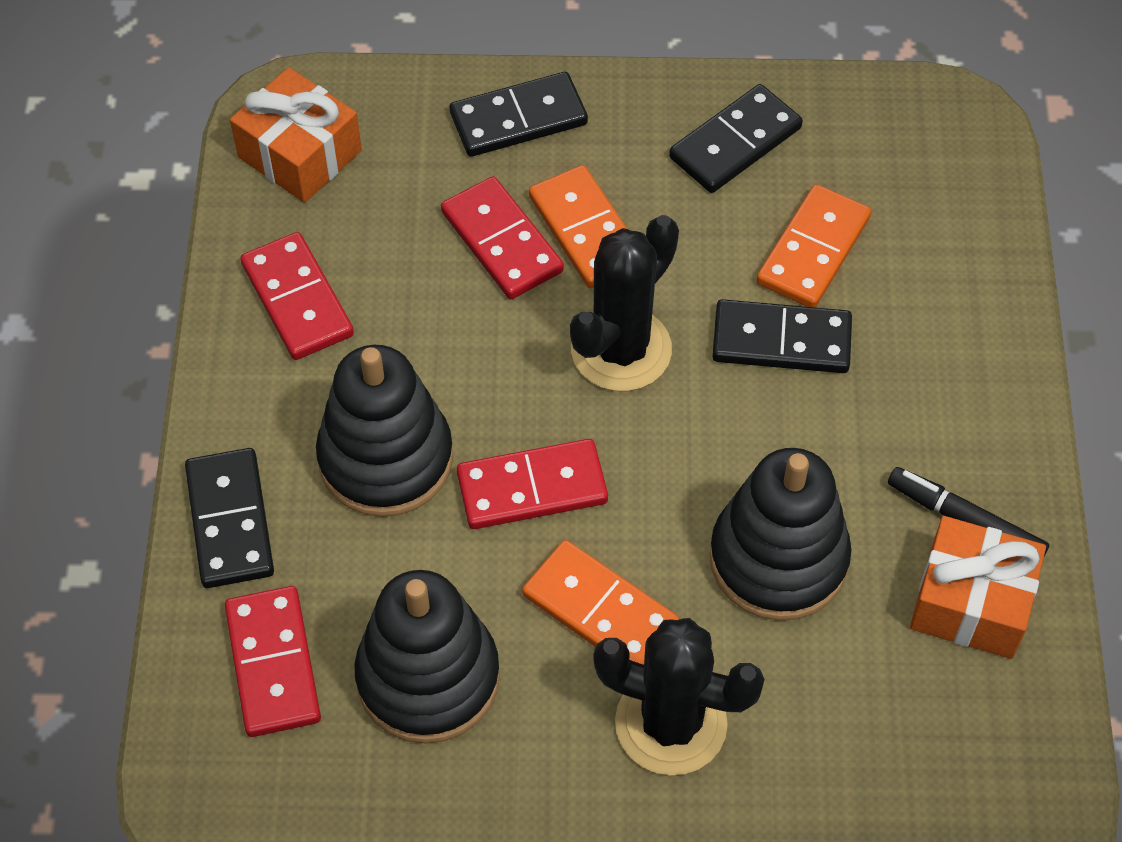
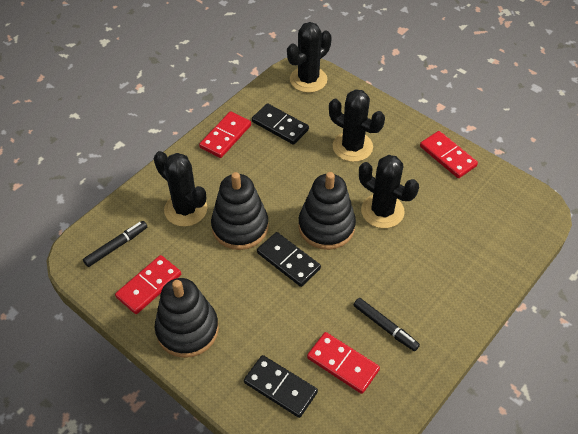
black cactus: [570,215,679,391] [593,618,764,775] = 2 -> [154,151,208,227] [287,22,332,93] [329,89,385,162] [359,155,419,228] = 4
black domino: [185,448,274,588] [450,72,588,157] [669,84,803,193] [712,299,852,373] = 4 -> [244,355,318,418] [252,103,309,145] [257,232,321,287] = 3
black marker: [888,467,1049,556] = 1 -> [83,221,147,267] [354,298,420,351] = 2
orange domino: [522,540,679,665] [529,165,627,288] [756,184,871,307] = 3 -> none = 0
orange gift: [230,67,362,203] [910,516,1046,659] = 2 -> none = 0

